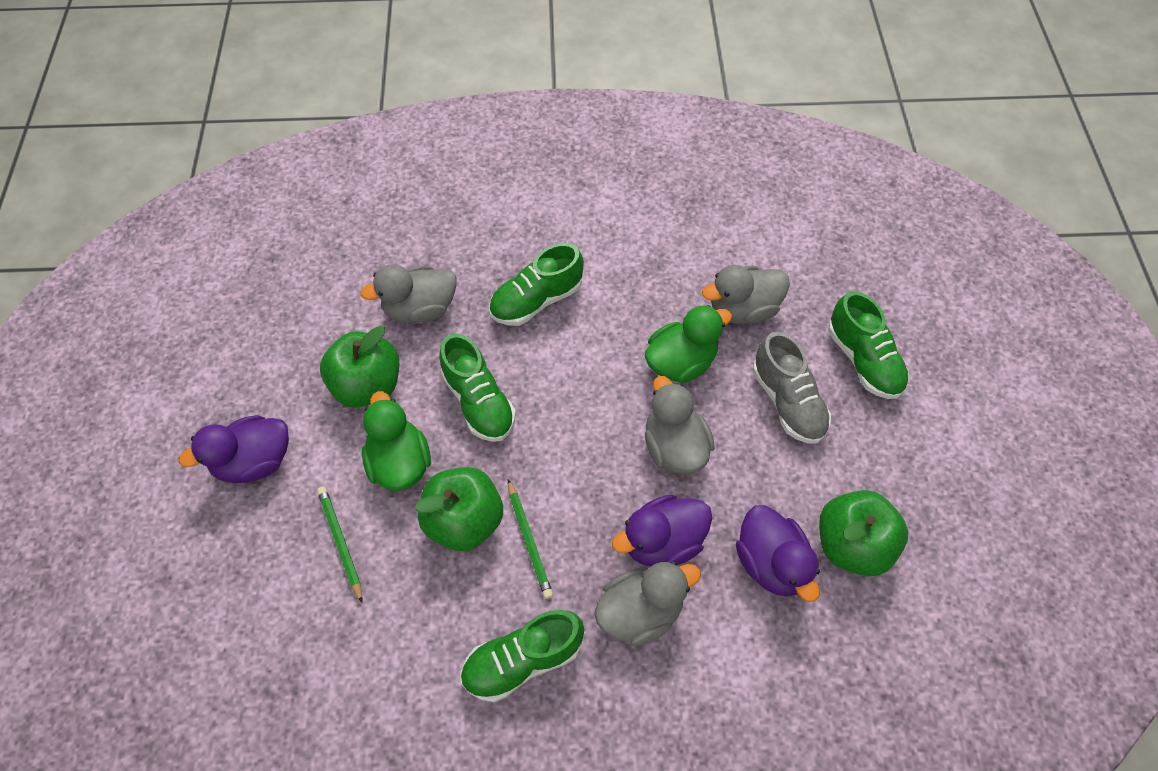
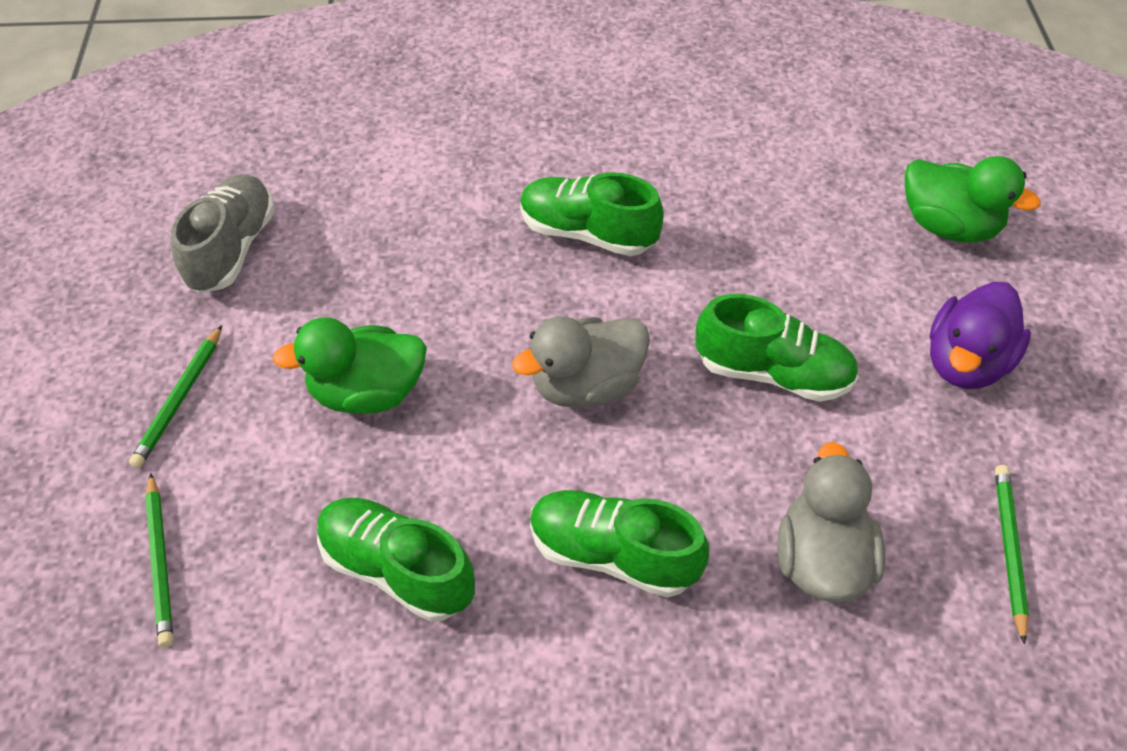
green apple: [320,326,399,408] [415,467,503,551] [819,490,908,576] = 3 -> none = 0
green pencil: [317,486,362,603] [508,479,553,599] = 2 -> [129,325,222,468] [145,473,173,647] [995,465,1029,645] = 3
grey duck: [360,264,457,323] [594,561,701,647] [645,376,715,474] [702,265,790,324] = 4 -> [512,316,650,408] [778,442,885,603] = 2
purple duck: [179,415,289,483] [612,494,712,566] [736,505,820,602] = 3 -> [930,282,1031,389] = 1

